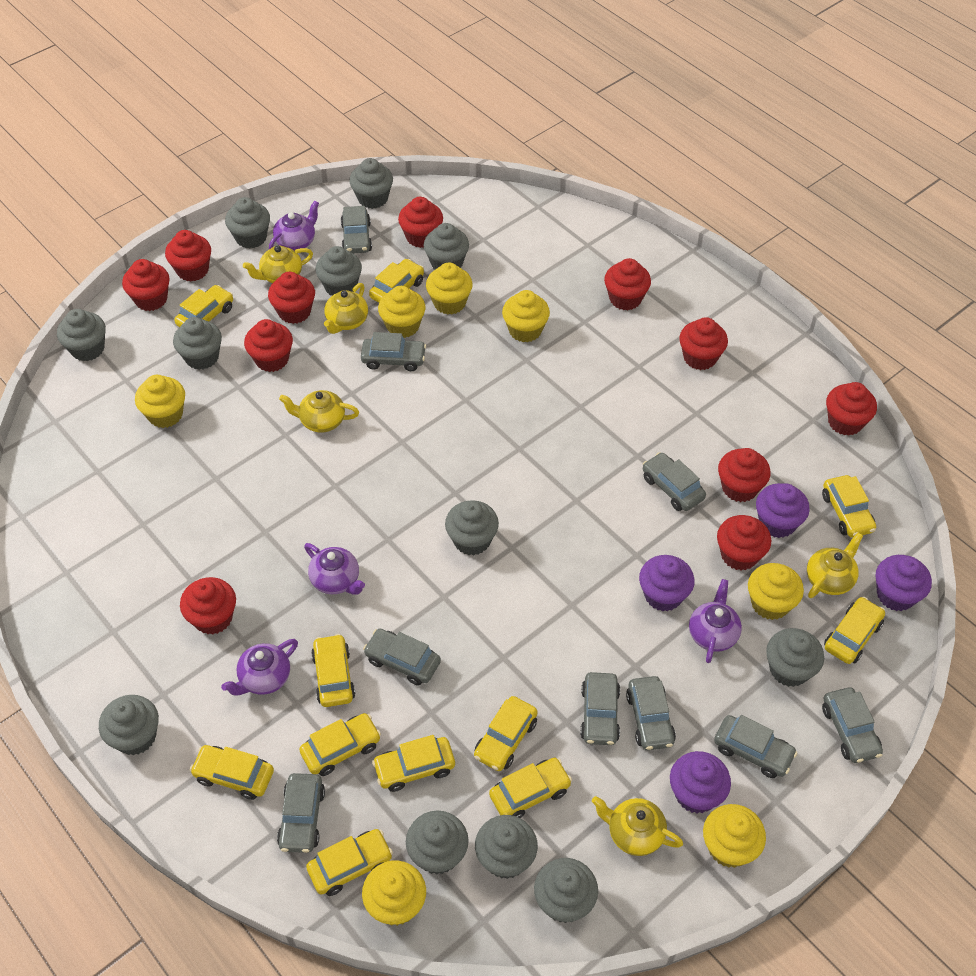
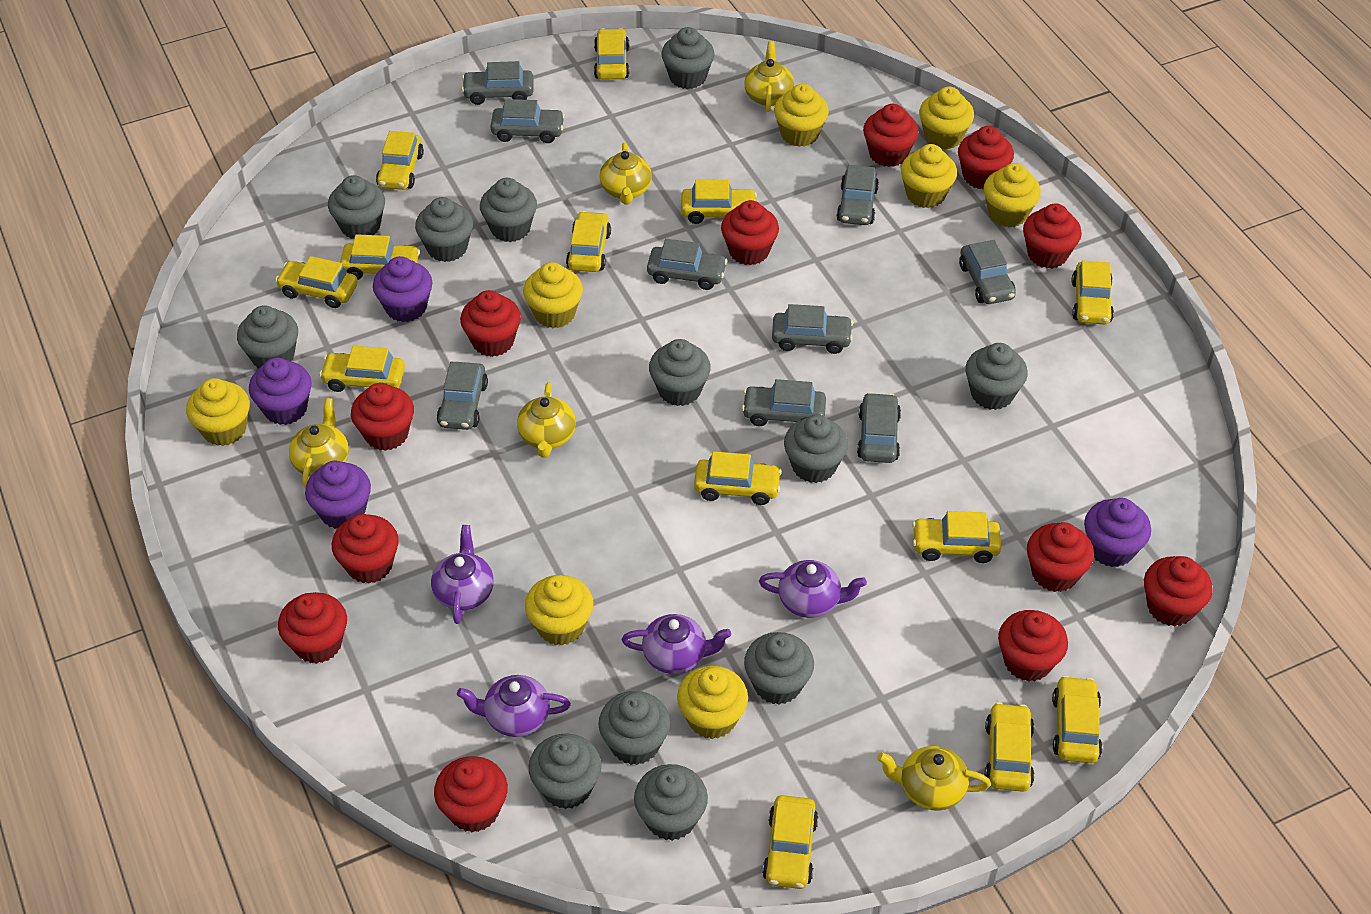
red cupcake: [122,259,169,311] [165,230,211,281] [180,577,236,635] [244,319,293,372] [268,272,315,324] [398,197,443,248] [604,258,651,310] [679,317,728,370] [717,515,771,570] [718,448,770,502] [826,382,877,436] = 11 -> [278,592,347,664] [332,514,399,584] [351,383,414,451] [434,756,508,832] [460,290,521,357] [721,200,779,265] [863,104,919,167] [958,126,1014,189] [998,610,1068,682] [1023,203,1082,268] [1027,522,1094,592] [1144,556,1213,627] = 12
yellow car: [174,285,233,327] [190,745,274,800] [299,713,381,776] [306,829,393,896] [311,634,356,707] [369,259,424,303] [372,735,455,792] [474,696,538,771] [489,757,572,818] [822,475,876,537] [824,597,885,664] = 11 -> [275,256,358,308] [319,346,405,392] [340,234,420,280] [376,131,424,190] [566,211,611,272] [594,28,629,79] [681,179,757,224] [694,451,782,505] [762,795,818,889] [912,511,1001,563] [985,702,1034,792] [1052,676,1102,763] [1072,260,1114,325] = 13
yellow cupcake: [135,375,185,428] [362,860,426,926] [378,286,426,338] [426,263,473,314] [502,290,550,342] [703,804,766,868] [748,563,804,620] = 7 -> [186,378,250,446] [523,262,583,328] [525,575,593,646] [677,666,748,739] [774,84,829,147] [901,144,957,208] [919,86,974,150] [983,163,1041,227] = 8

